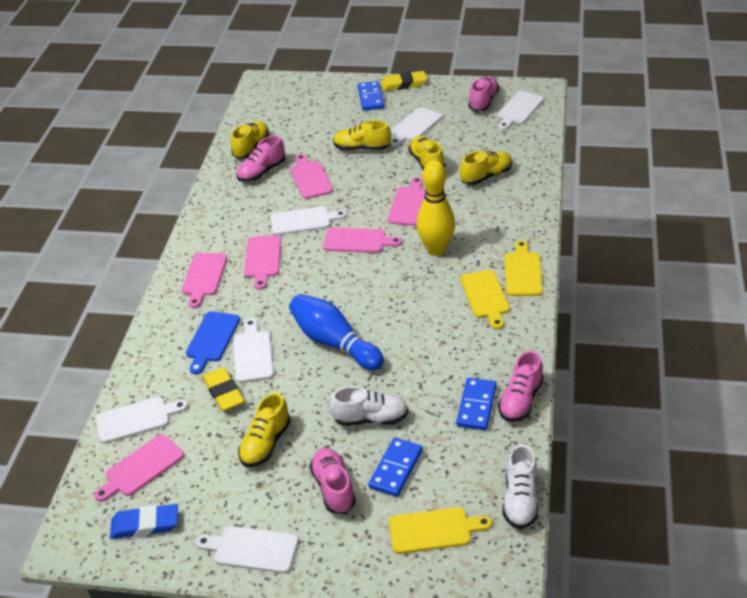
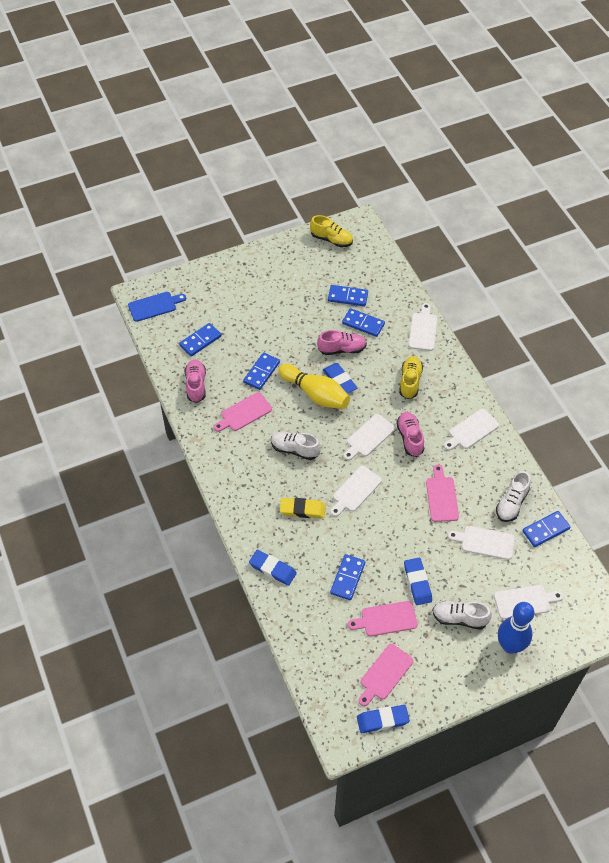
blue domino: [358,81,384,111] [368,437,422,497] [456,378,497,430] = 3 -> [179,323,221,356] [243,353,280,390] [328,285,368,306] [330,554,365,600] [342,308,385,337] [522,511,570,547] = 6
blue eraser: [110,504,178,539] = 1 -> [249,550,297,586] [323,363,357,394] [357,705,410,733] [404,558,432,605] = 4
pink cutting board: [94,434,184,502] [182,253,227,308] [244,235,281,290] [290,154,333,199] [323,228,402,253] [388,177,426,226] = 6 -> [214,392,272,432] [348,601,418,636] [359,644,413,706] [426,464,459,522] = 4
pink shoe: [237,135,285,182] [310,448,356,514] [468,76,500,112] [498,351,544,422] = 4 -> [185,360,206,403] [317,330,367,355] [396,412,424,457] = 3
white shoe: [329,386,409,426] [502,444,539,529] = 2 -> [271,432,321,460] [432,601,492,630] [496,471,531,522] = 3
yellow cutting board: [389,507,492,554] [460,270,510,329] [505,240,543,296] = 3 -> none = 0
yellow eraser: [203,367,244,411] [380,71,427,91] = 2 -> [280,498,326,518] = 1
yellow shoe: [231,121,269,159] [238,393,291,467] [333,120,391,150] [408,136,445,170] [460,151,512,185] = 5 -> [310,215,353,247] [399,357,423,399] = 2

